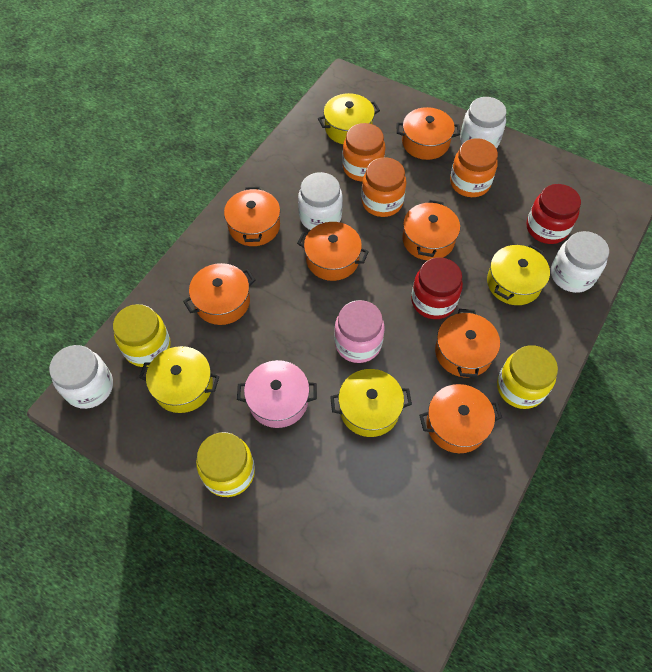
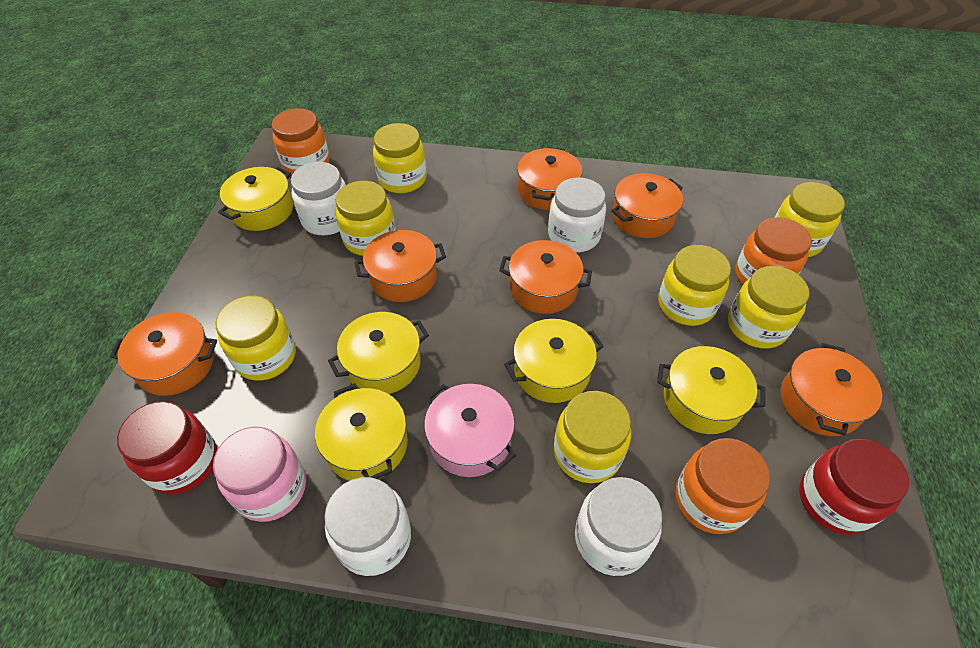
orange pot: [183,263,255,325] [224,187,280,246] [297,222,369,281] [397,107,460,160] [402,200,460,260] [419,384,502,453] [435,309,500,378] = 7 -> [110,312,217,396] [354,230,446,302] [499,240,592,314] [517,147,582,210] [611,173,683,238] [780,343,882,436] = 6
yellow jar: [113,304,171,367] [196,432,255,497] [497,345,558,409] = 3 -> [216,296,296,381] [336,181,396,256] [373,123,427,193] [554,391,631,483] [658,245,731,326] [728,266,809,349] [775,182,845,257] = 7
yellow pot: [139,346,219,413] [318,93,380,144] [330,369,412,437] [487,244,550,305] = 4 -> [218,167,293,231] [315,383,408,481] [328,312,429,394] [504,319,604,403] [657,346,765,434] = 5

